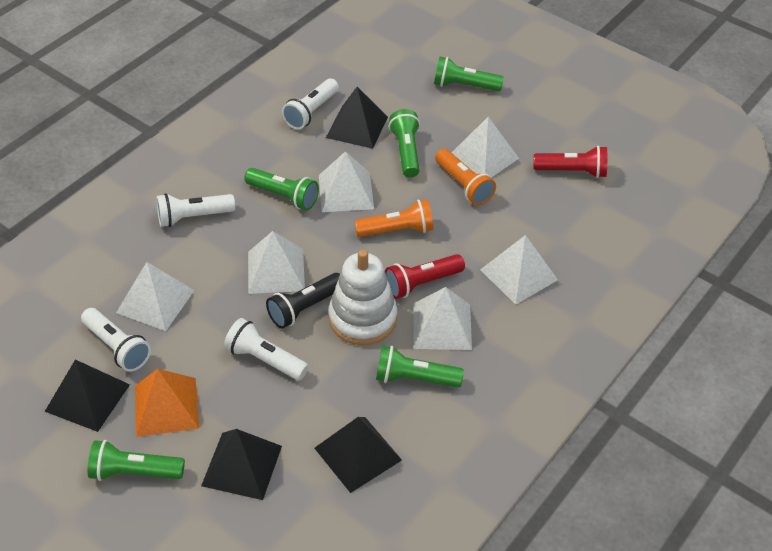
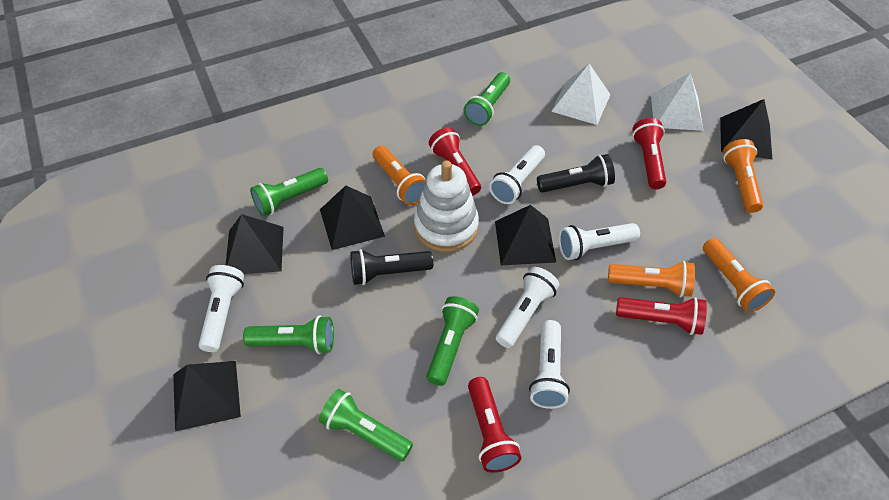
black flashlight: [266,273,340,329] = 1 -> [350,249,433,285] [537,154,615,193] = 2
black pyramid: [45,360,130,432] [201,429,282,500] [314,417,402,493] [326,87,388,149] = 4 -> [173,361,241,432] [226,214,284,274] [320,186,385,250] [495,205,556,265] [720,99,772,159] = 5
orange flashlight: [354,199,433,237] [435,149,496,206] = 2 -> [373,146,426,205] [608,261,695,297] [703,238,775,312] [723,139,763,213] = 4
orange pyramid: [135,369,199,437] = 1 -> none = 0
red flashlight: [385,254,465,299] [533,146,607,178] = 2 -> [429,127,481,196] [468,377,521,473] [616,297,707,335] [632,118,666,189] = 4
white flashlight: [81,308,151,372] [156,193,235,227] [224,318,309,381] [282,79,339,130] = 4 -> [199,265,244,352] [489,145,545,204] [496,267,559,348] [529,320,570,409] [559,223,640,260] = 5
white pyramid: [116,262,195,331] [248,231,305,294] [319,151,374,212] [413,287,472,350] [452,117,519,178] [480,235,558,305] = 6 -> [551,64,611,125] [651,73,703,131] = 2

